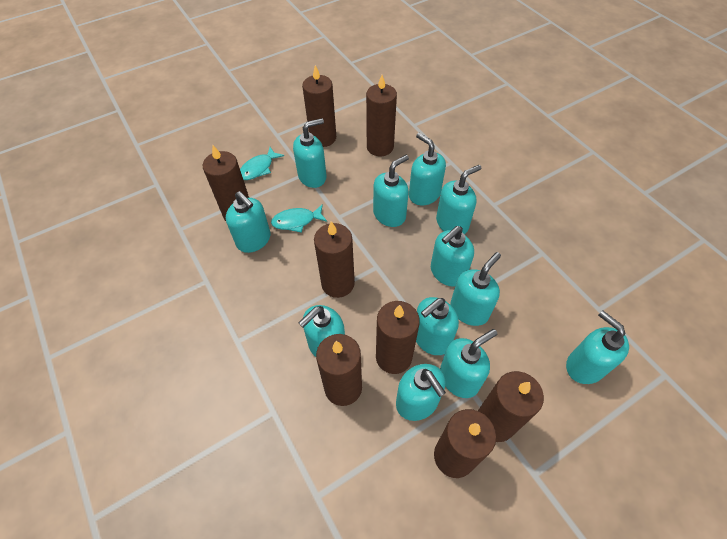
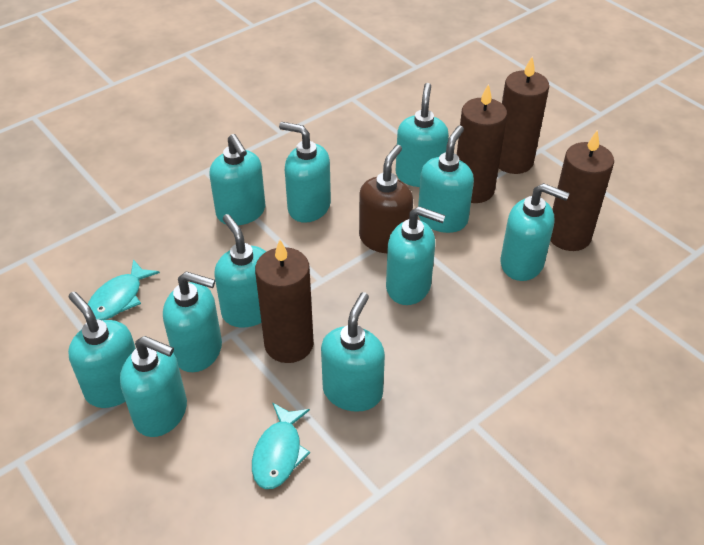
brown candle: [203,145,249,221] [302,65,336,147] [314,221,355,298] [316,334,362,406] [366,75,397,156] [376,301,420,374] [434,409,496,478] [478,371,544,442] = 8 -> [255,240,314,363] [457,84,507,203] [499,57,549,174] [550,130,614,251] = 4
brown soap dispenser: none = 0 -> [359,145,413,253] = 1
turquoise soap dispenser: [226,191,271,253] [293,118,327,188] [298,305,345,357] [373,155,409,227] [396,364,446,421] [409,133,446,205] [416,297,459,355] [431,226,474,287] [436,165,481,234] [440,329,497,398] [450,252,501,326] [566,311,629,384] = 12 -> [68,292,136,408] [120,336,187,437] [163,271,222,372] [210,134,265,226] [215,214,266,328] [279,122,331,223] [321,292,385,412] [386,206,446,305] [396,83,449,187] [418,125,474,233] [501,183,569,281] = 11

